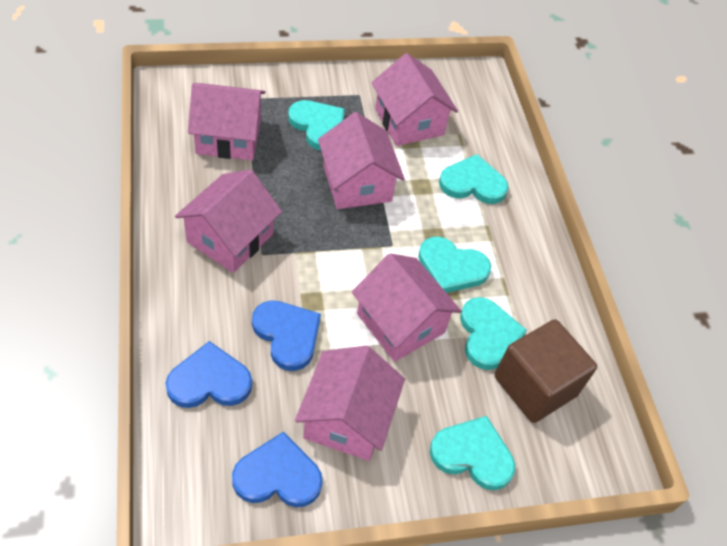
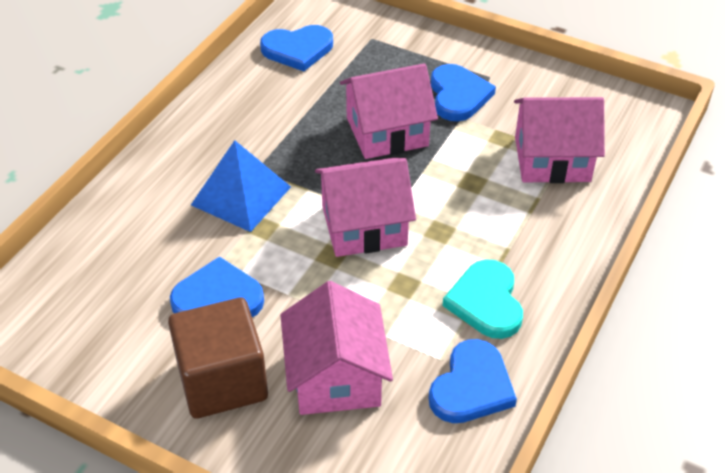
blue heart: [165,341,252,408] [232,432,323,507] [252,300,321,371] = 3 -> [170,256,264,317] [260,25,333,71] [428,339,517,423] [431,64,496,121] = 4
blue pyramid: none = 0 -> [191,140,291,232] = 1
pink house: [175,170,282,273] [188,83,265,160] [295,346,405,461] [318,112,405,209] [352,253,461,362] [372,53,458,146] = 6 -> [280,281,393,415] [315,158,416,257] [340,63,438,159] [514,97,605,183] = 4
turquoise heart: [288,100,345,151] [418,236,491,293] [430,416,515,490] [439,154,509,204] [460,297,527,370] = 5 -> [442,259,523,339] = 1

